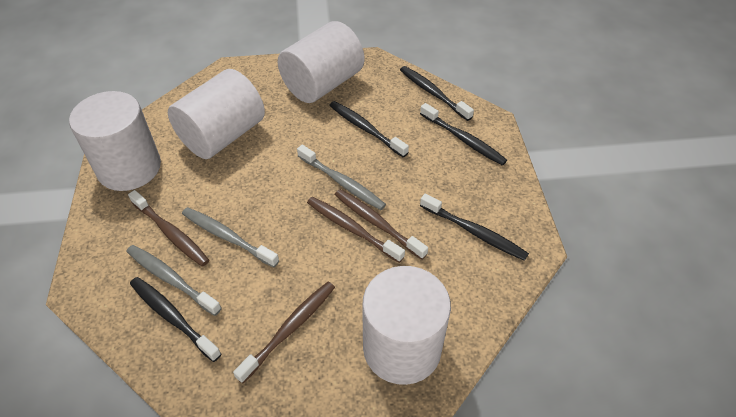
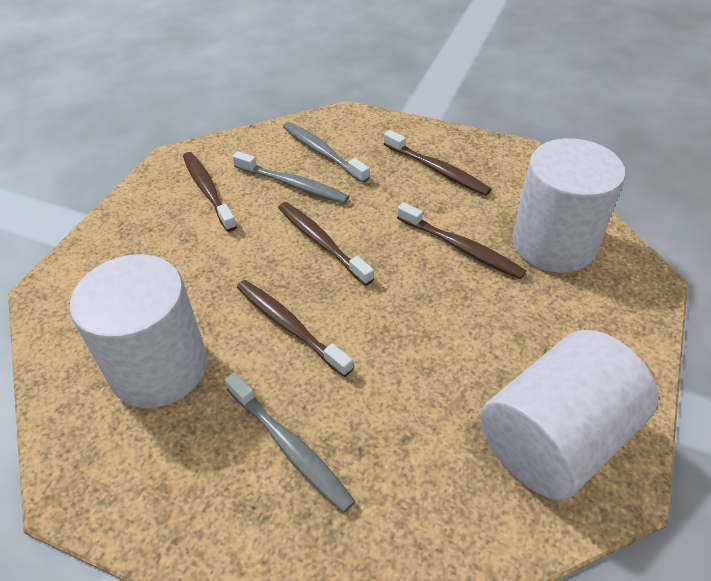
black toothbrush: [130,277,221,362] [329,101,409,157] [400,66,474,121] [420,103,507,166] [420,193,529,261] = 5 -> none = 0
brown toothbrush: [128,190,209,267] [233,282,335,384] [307,197,405,263] [334,189,428,260] = 4 -> [183,152,237,232] [237,280,353,377] [278,202,374,286] [384,130,492,196] [397,202,526,279] = 5
white cylinder: [69,91,161,191] [168,69,265,159] [278,21,364,103] [362,266,451,385] = 4 -> [70,254,207,408] [481,330,658,500] [512,138,626,273] = 3

